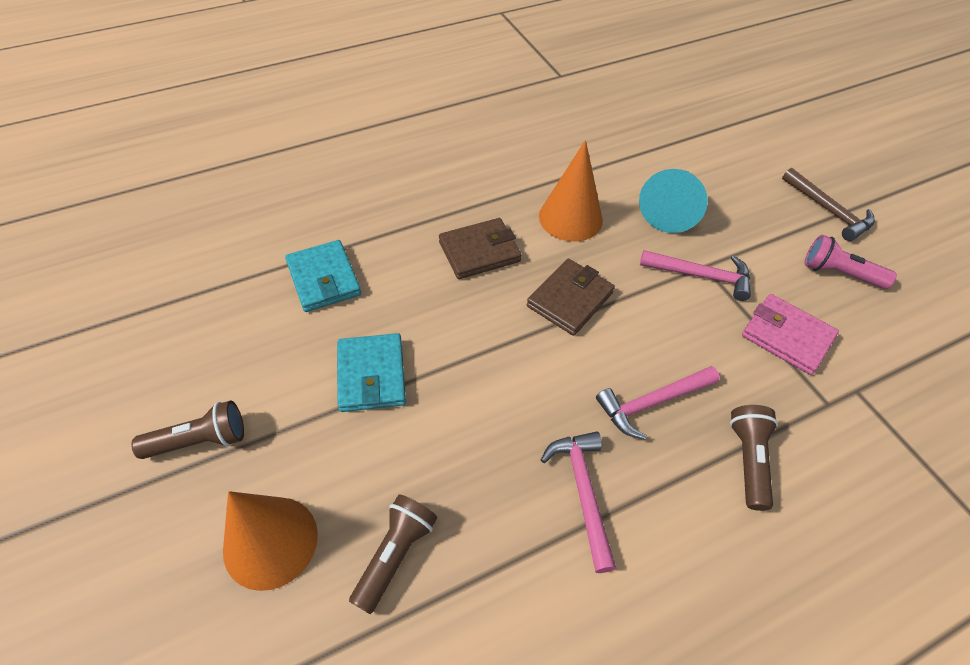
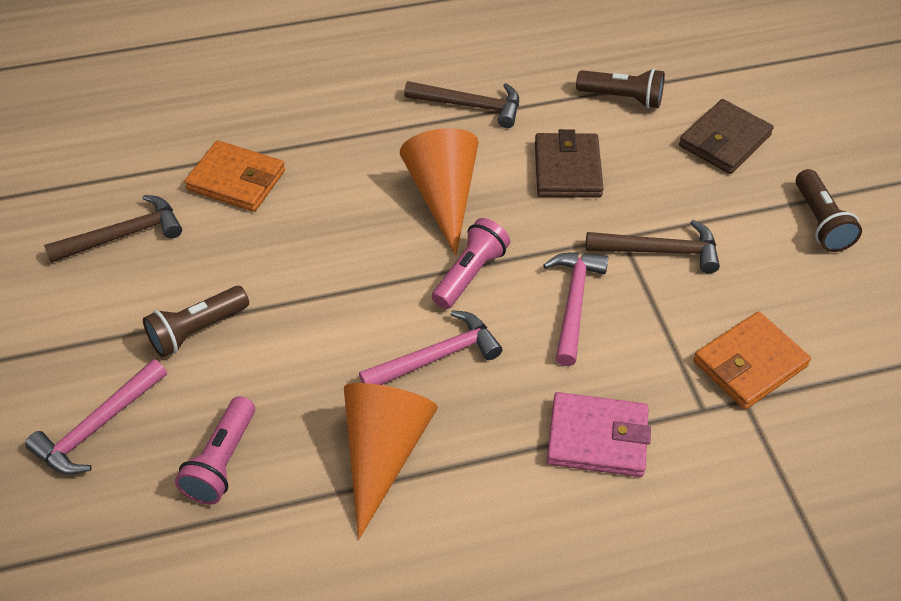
brown hammer: [782,168,875,241] = 1 -> [44,195,182,263] [404,81,519,128] [586,220,720,273] = 3
orange wallet: none = 0 -> [185,140,285,212] [693,311,811,410] = 2
pink flashlight: [804,235,897,289] = 1 -> [175,396,255,505] [432,218,510,309] = 2
turquoise cone: [639,169,708,233] = 1 -> none = 0
turquoise wallet: [285,240,361,312] [337,333,406,412] = 2 -> none = 0

